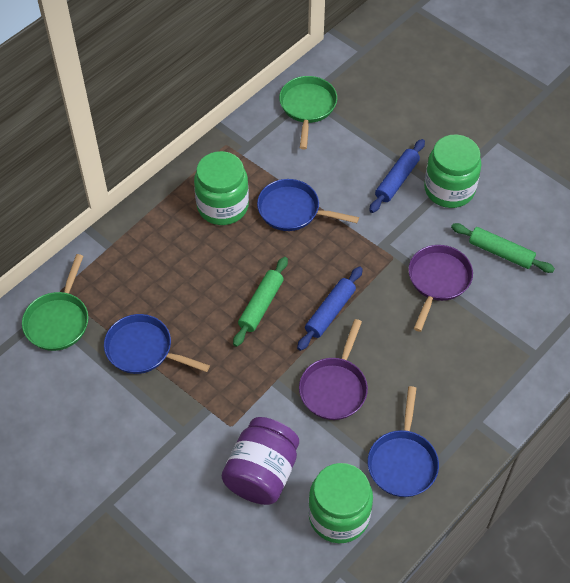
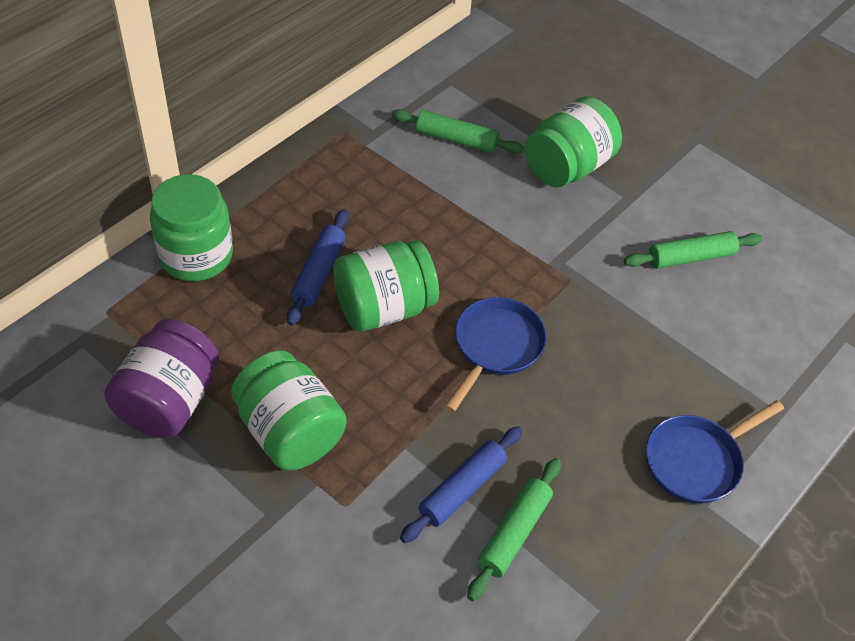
blue pan: [104,314,210,374] [257,179,359,231] [368,386,439,497] = 3 -> [445,297,546,412] [646,400,784,504] = 2
green jar: [194,151,249,225] [308,463,373,543] [424,134,482,208] = 3 -> [150,174,233,281] [231,350,347,470] [333,240,439,332] [525,96,622,188] = 4
green pan: [22,254,88,351] [279,76,337,149] = 2 -> none = 0
green rolling pin: [233,257,288,347] [451,223,555,273] = 2 -> [392,109,524,154] [467,458,561,601] [624,231,762,269] = 3
purple pan: [299,319,368,420] [408,245,473,332] = 2 -> none = 0

